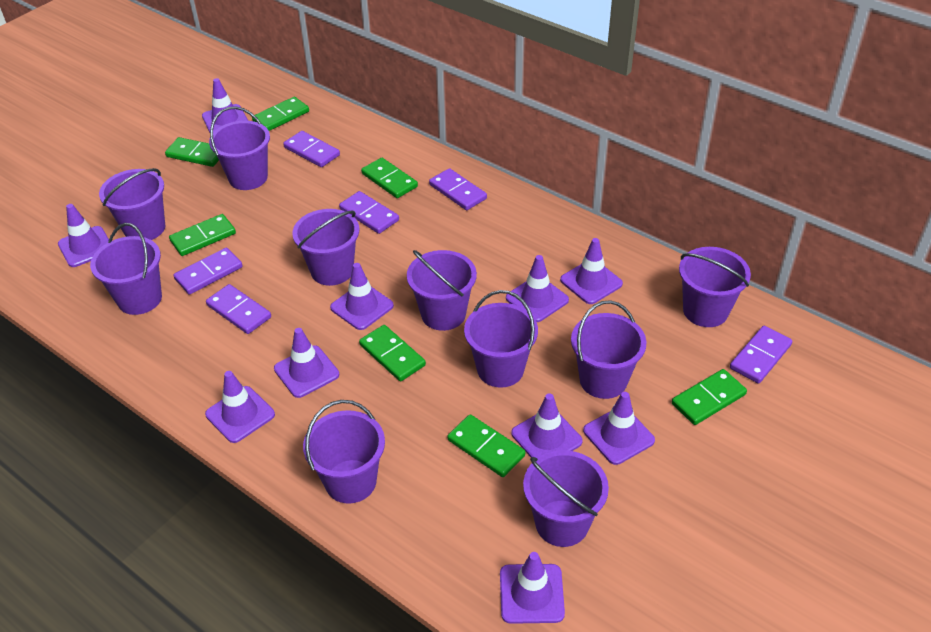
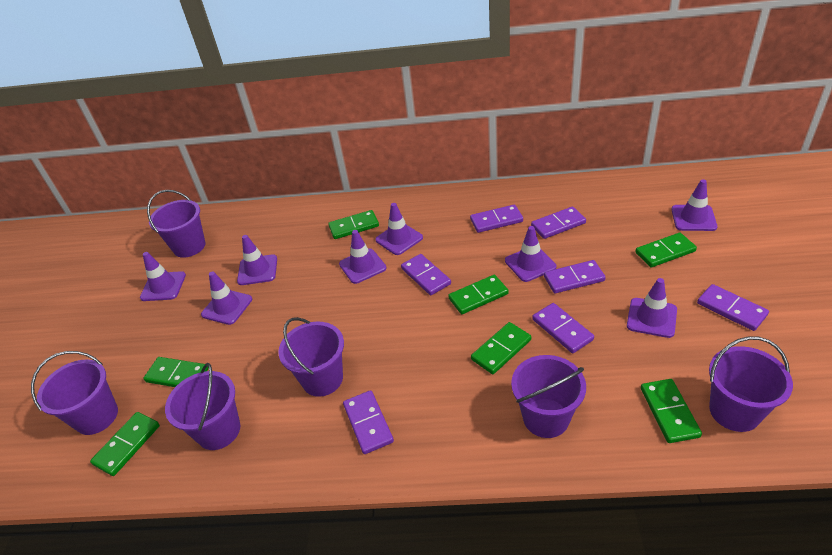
purple bucket: [90,223,162,315] [99,168,165,240] [209,106,270,190] [292,209,359,286] [303,400,385,504] [407,250,477,331] [464,290,538,388] [523,450,609,547] [571,300,646,399] [679,247,751,327] = 10 -> [31,351,118,435] [147,190,205,258] [165,363,240,450] [278,317,344,397] [511,355,586,438] [709,336,793,432] = 6
purple domino: [173,248,243,295] [206,284,271,334] [283,131,340,167] [339,191,399,234] [429,168,487,210] [730,326,793,384] = 6 -> [343,390,394,454] [401,254,451,295] [470,205,523,233] [531,207,586,239] [532,303,594,353] [544,260,606,293] [697,284,769,331] = 7
purple traffic cone: [58,204,109,267] [202,78,248,133] [205,371,275,443] [274,328,339,398] [330,263,394,330] [500,552,565,624] [506,255,569,322] [511,393,583,458] [560,238,623,304] [583,392,655,465] = 10 -> [140,252,186,301] [201,271,252,325] [237,235,277,285] [339,230,386,284] [375,203,423,255] [505,226,556,282] [627,278,677,338] [671,179,717,231] = 8

